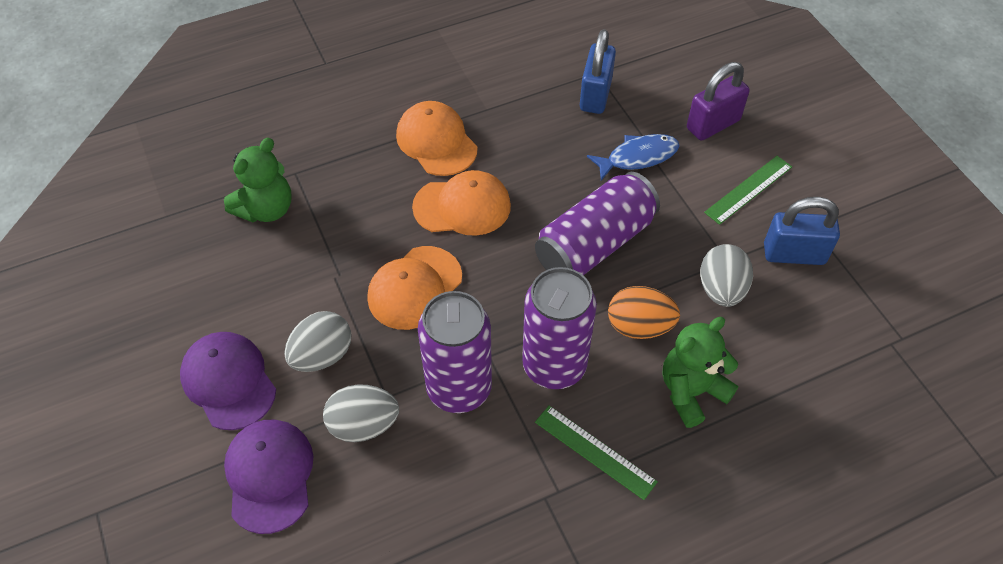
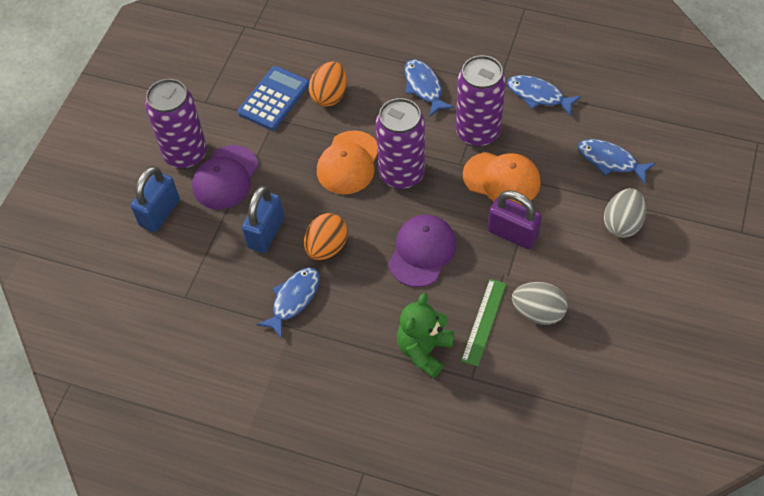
blue calculator: none = 0 -> [238,66,309,130] = 1
blue fish: [587,134,679,181] = 1 -> [256,267,320,339] [404,59,454,117] [507,75,581,116] [578,139,656,184] = 4
green ruler: [535,406,658,500] [704,156,792,225] = 2 -> [461,279,506,367] = 1
green teddy bear: [224,138,292,222] [663,317,738,428] = 2 -> [397,293,454,378] = 1
grey egg: [284,311,351,372] [323,384,399,442] [700,244,753,307] = 3 -> [512,282,568,325] [604,188,646,238] = 2
orange cap: [367,246,462,330] [396,101,478,176] [412,170,511,236] = 3 -> [317,130,378,194] [463,152,541,205] = 2
orange egg: [608,286,680,339] = 1 -> [304,213,348,260] [309,61,347,107] = 2

